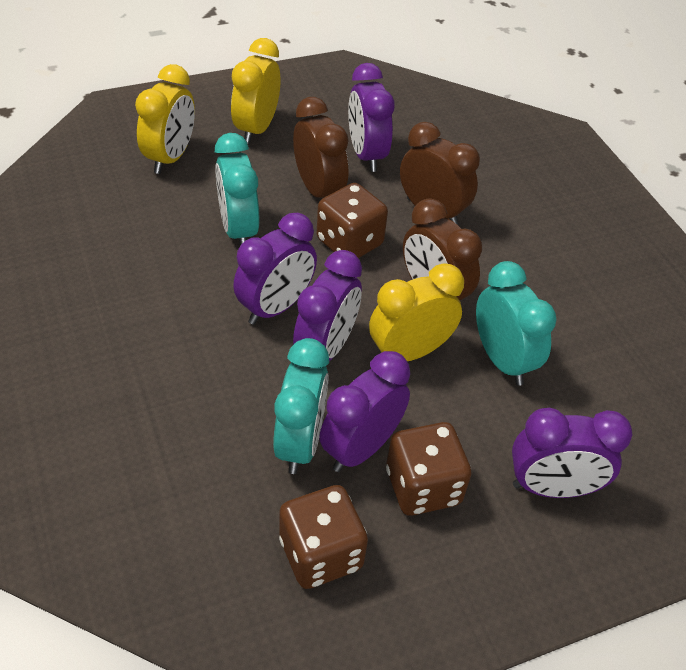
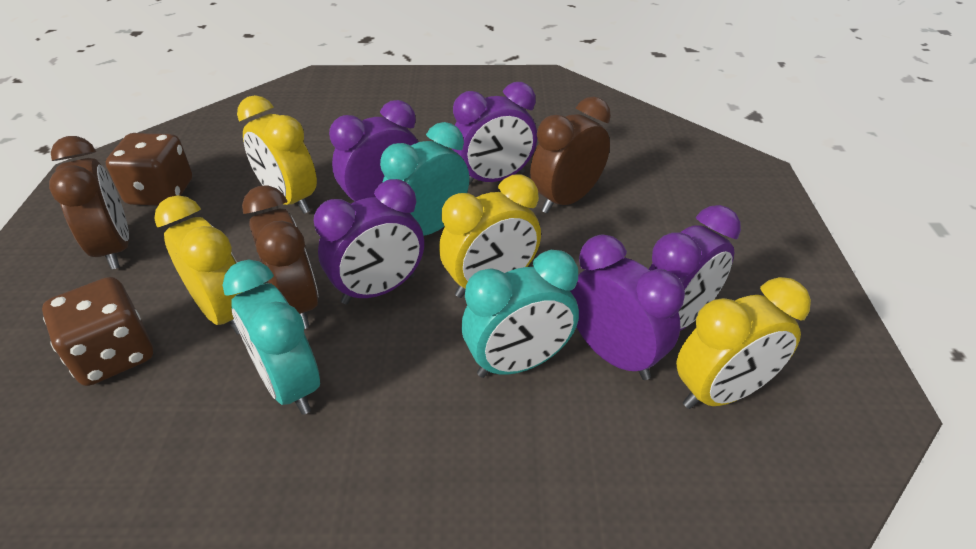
brown dice: [279,485,368,589] [317,183,388,258] [386,422,471,516] = 3 -> [42,277,153,386] [106,133,192,205] = 2
yellow clock: [135,64,195,174] [231,38,281,144] [369,263,464,361] = 3 -> [154,195,242,335] [237,95,317,214] [439,174,541,298] [676,277,811,409] = 4

